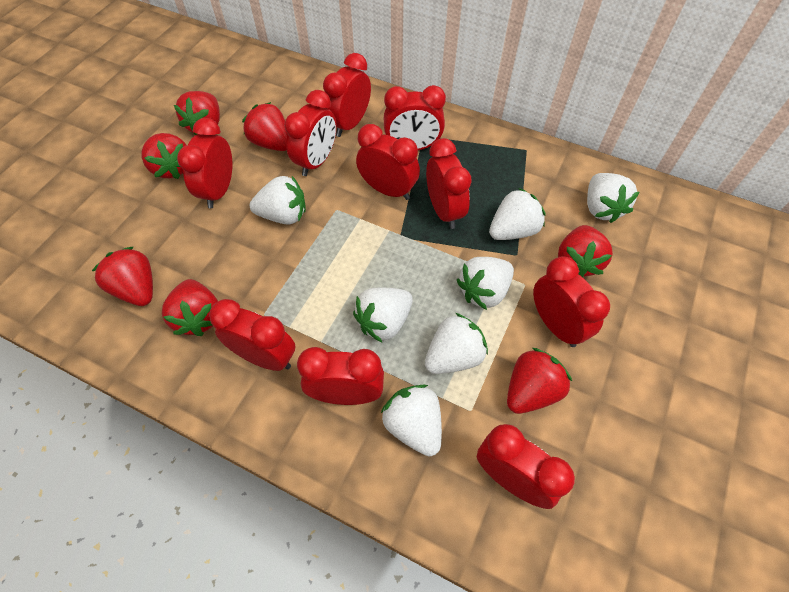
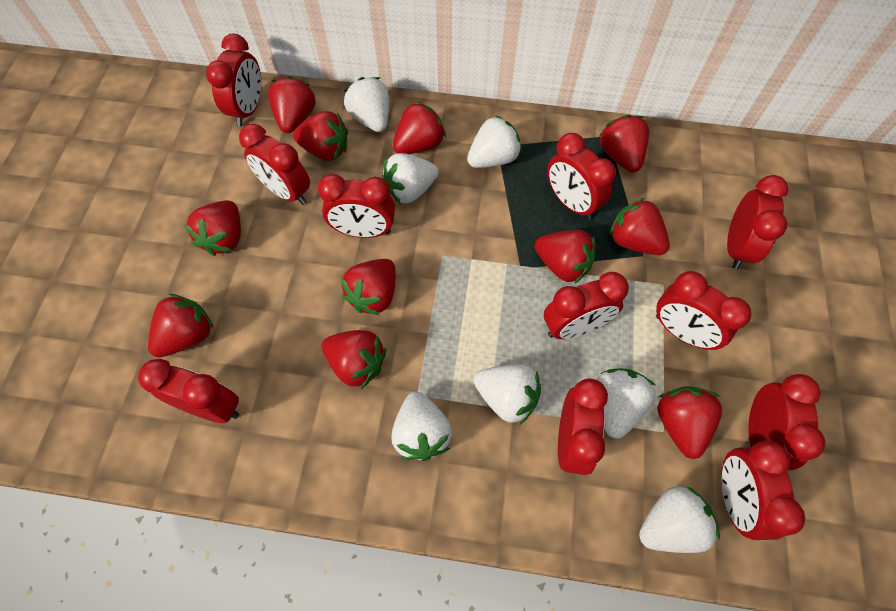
red clock: [177,118,232,208] [209,299,295,371] [284,90,337,176] [297,347,384,405] [323,53,371,137] [356,124,420,200] [384,85,446,150] [426,138,472,229] [477,424,575,509] [533,257,610,347] = 10 -> [138,359,239,423] [206,34,261,127] [239,124,310,205] [318,174,395,238] [544,272,629,339] [547,133,616,220] [558,379,608,475] [656,271,751,350] [721,440,805,540] [727,175,788,269] [748,374,825,470] = 11
red strawberry: [92,247,153,306] [142,133,186,179] [162,279,218,336] [174,91,220,135] [242,102,288,151] [507,348,572,414] [558,225,613,277] = 7 -> [148,294,213,357] [184,200,241,256] [268,76,316,133] [293,111,348,161] [321,330,386,389] [341,259,396,315] [393,101,446,154] [535,230,596,284] [599,115,649,172] [609,197,670,255] [657,386,722,459] = 11

